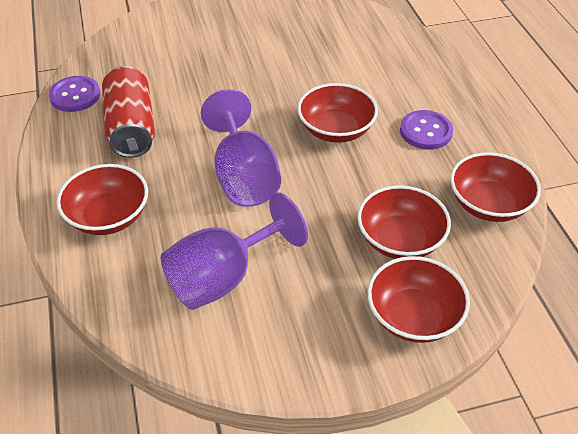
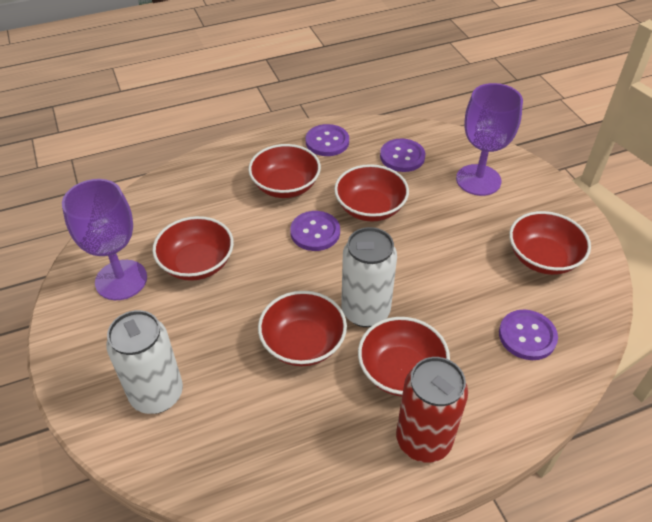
purple button: [49,76,100,112] [400,110,453,149] = 2 -> [290,211,340,251] [306,124,349,156] [380,139,425,172] [499,310,558,360] = 4
red bowl: [57,164,148,235] [297,83,378,143] [357,185,451,259] [367,256,470,343] [450,152,541,222] = 5 -> [152,216,234,281] [248,144,321,198] [258,291,347,366] [334,164,409,221] [358,317,450,396] [509,211,591,275] = 6
white can: none = 0 -> [106,310,183,414] [341,227,397,327] = 2

